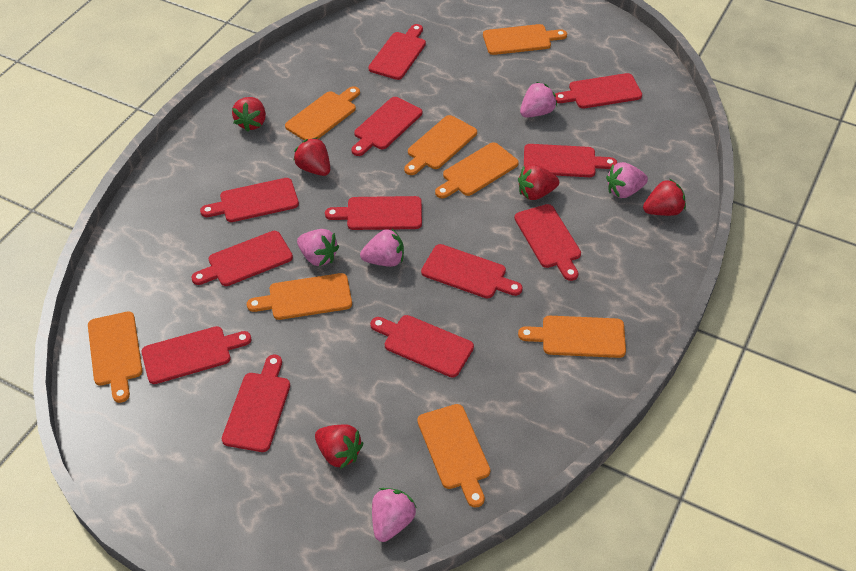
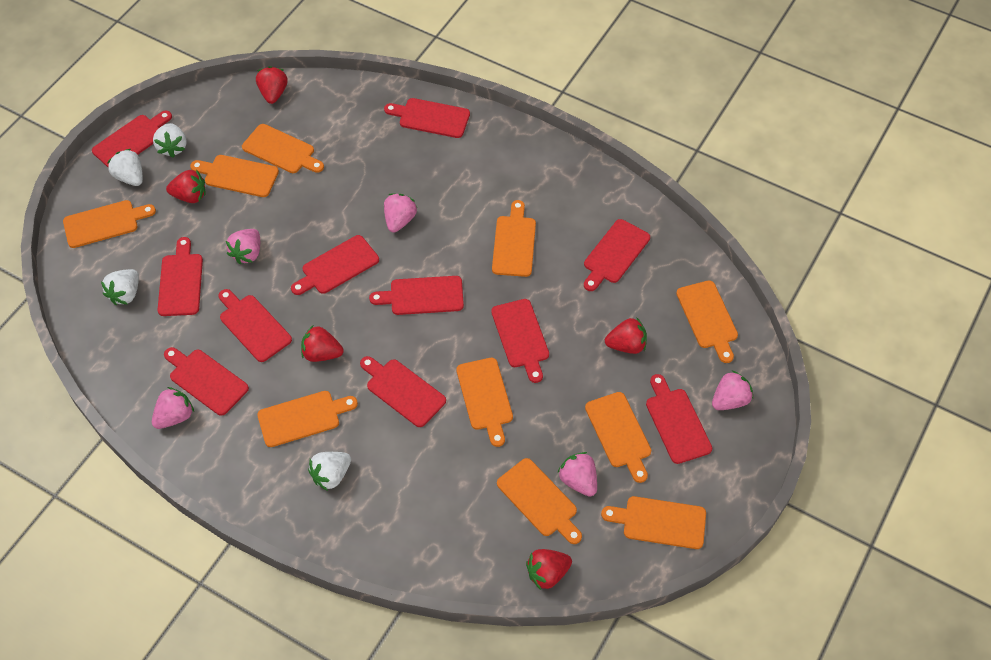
orange cutting board: [88,311,143,403] [247,273,352,320] [285,86,360,140] [404,115,477,175] [417,404,490,508] [435,142,519,198] [483,24,567,55] [518,316,626,358] = 8 -> [63,200,156,248] [190,155,279,197] [242,124,324,173] [257,391,358,447] [456,358,513,447] [492,200,536,277] [497,458,582,544] [585,392,651,483] [601,496,706,549] [676,280,738,363] = 10
red cutting board: [142,326,251,384] [191,231,293,286] [200,178,299,222] [222,355,290,452] [325,196,422,230] [351,97,422,156] [368,24,426,80] [370,315,474,378] [421,244,523,299] [514,204,581,281] [524,144,617,177] [555,73,642,109] = 12 -> [92,110,172,167] [158,237,203,316] [164,347,249,416] [219,289,292,362] [291,235,379,295] [360,356,446,427] [369,276,464,315] [384,98,470,138] [491,299,549,383] [584,219,650,291] [646,374,712,464] = 11
white strawberry: none = 0 -> [101,269,139,305] [107,149,143,186] [153,123,187,158] [308,452,351,491] = 4

